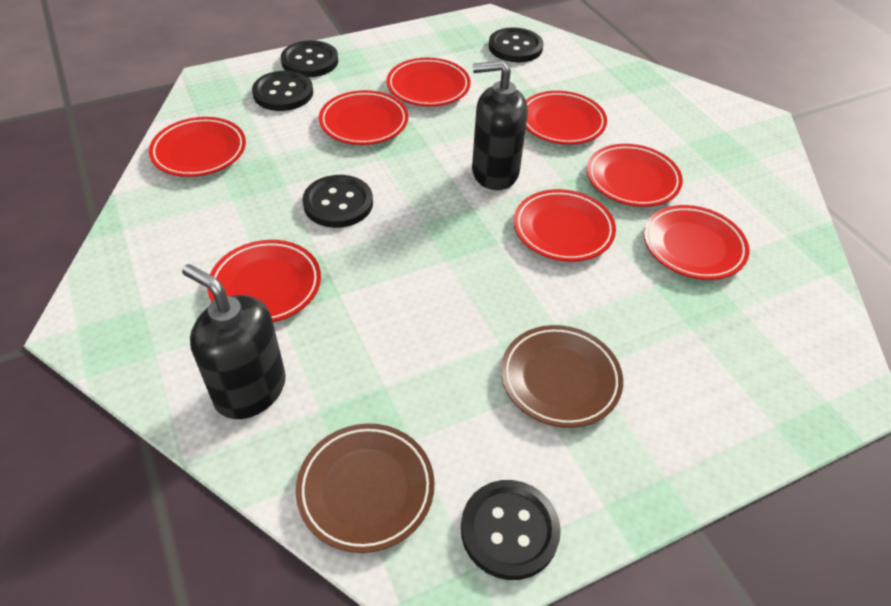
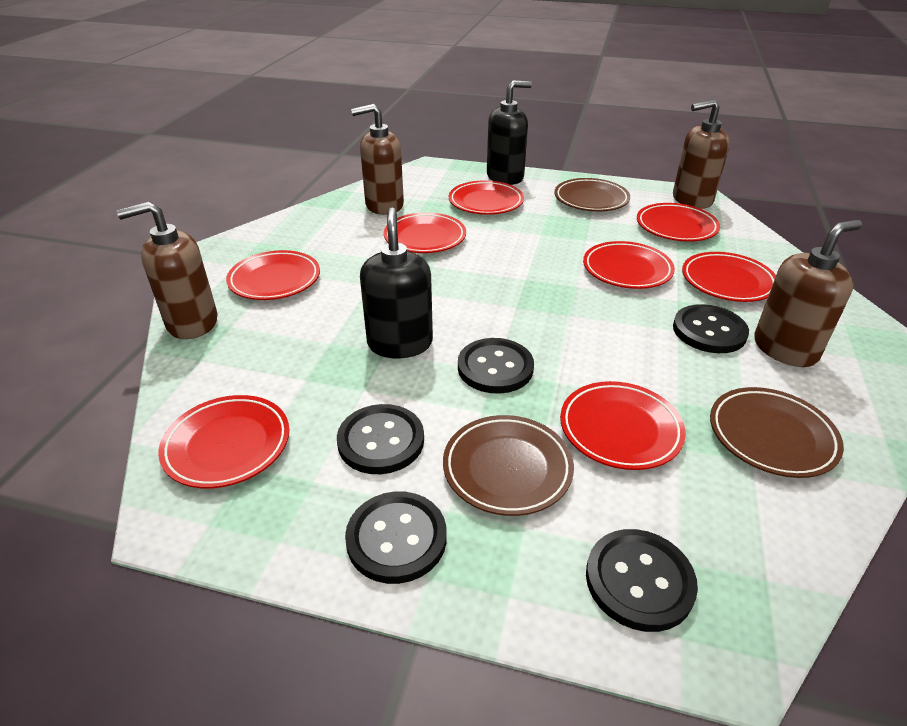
brown plate: [296,423,435,553] [501,325,623,428] = 2 -> [443,415,574,516] [554,178,630,212] [710,387,844,478] = 3
brown soap dispenser: none = 0 -> [117,202,218,339] [351,104,404,215] [673,99,730,209] [754,220,862,367] = 4

